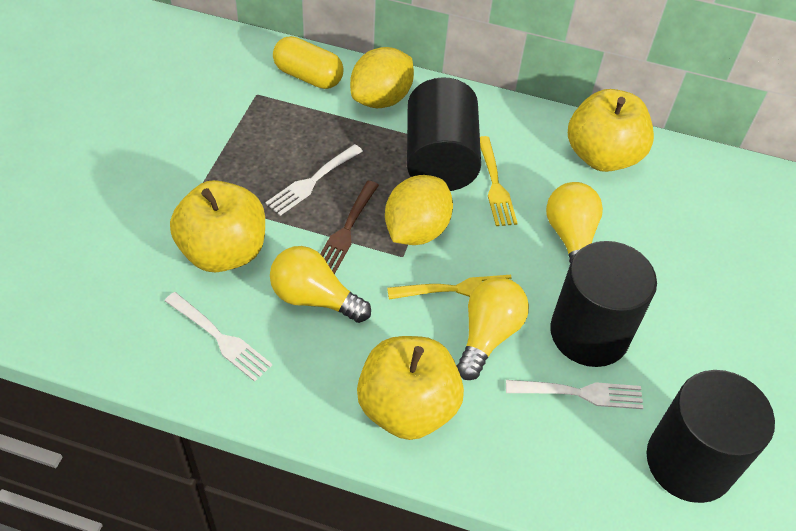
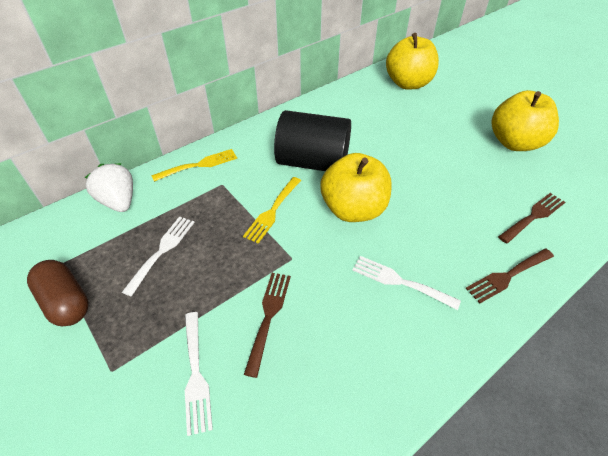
black cylinder: [407,77,481,191] [550,241,657,367] [646,370,775,503] = 3 -> [274,110,351,171] = 1
brown capsule: none = 0 -> [27,260,89,326] = 1
brown fork: [320,181,379,274] = 1 -> [244,273,291,378] [465,249,554,303] [498,193,565,244] = 3
white strawberry: none = 0 -> [84,163,133,212] = 1
yellow capsule: [273,36,344,89] = 1 -> none = 0
yellow lemon: [350,47,414,108] [385,175,453,245] = 2 -> none = 0
yellow light bulb: [270,246,371,323] [457,277,529,380] [546,182,603,263] = 3 -> none = 0

